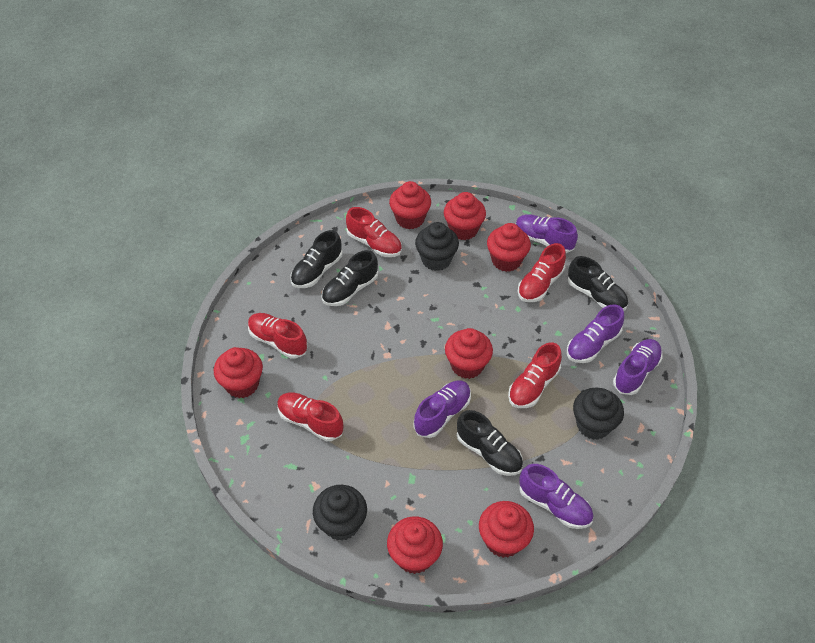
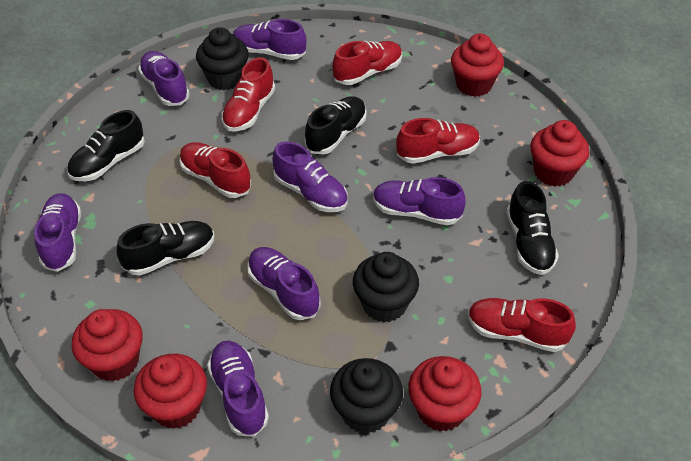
purple shoe: [413,380,471,438] [516,214,578,253] [519,464,594,529] [567,304,624,363] [613,339,663,395] = 5 -> [34,193,81,272] [138,51,190,106] [207,341,269,437] [233,19,306,60] [247,247,321,320] [273,141,348,212] [373,177,466,225] = 7
red cupcake: [214,347,263,398] [387,517,443,574] [389,181,431,229] [444,192,486,240] [445,328,493,379] [479,501,534,558] [487,223,531,272] = 7 -> [72,309,143,382] [134,354,207,429] [408,356,481,432] [451,34,504,97] [530,120,589,186] = 5

